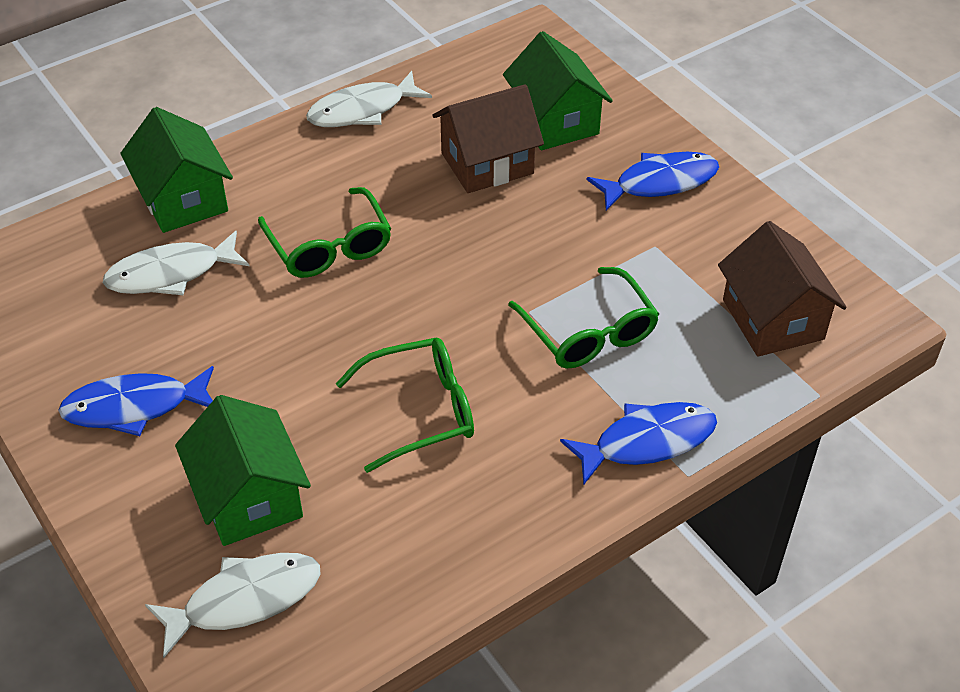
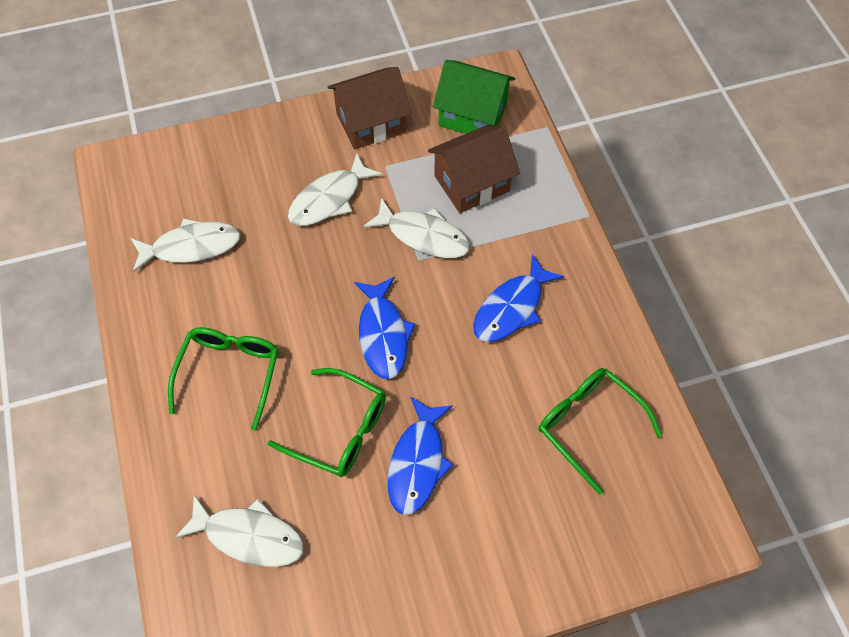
green house: [120,107,233,233] [175,395,311,546] [503,31,613,150] = 3 -> [433,60,515,134] = 1
white fish: [103,230,250,295] [145,553,321,658] [306,71,432,127] = 3 -> [130,218,241,272] [175,495,304,567] [288,153,382,226] [363,198,470,258] = 4

